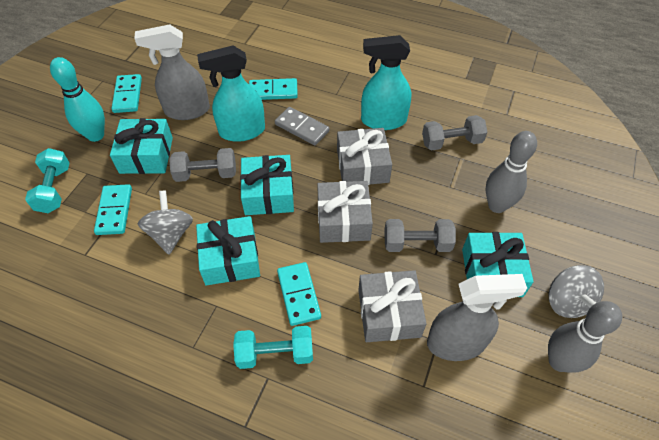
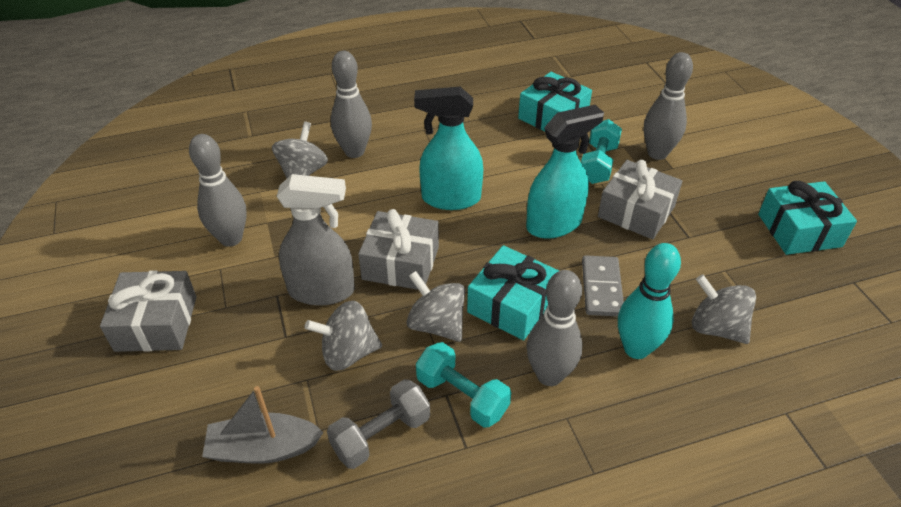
grey boat: none = 0 -> [202,386,324,464] = 1
grey bowling pin: [486,131,537,213] [548,301,622,373] = 2 -> [189,134,247,247] [331,51,372,158] [527,270,583,386] [644,52,693,160] = 4
grey dumbbell: [169,148,236,182] [385,219,456,252] [422,115,487,151] = 3 -> [327,379,430,469] = 1
grey spinning top: [138,190,193,254] [548,265,604,318] = 2 -> [272,122,328,179] [305,301,382,371] [407,271,465,342] [692,274,756,344] = 4
grey spray bottle: [134,25,210,120] [427,274,527,361] = 2 -> [276,174,355,306] = 1
turquoise domino: [94,184,132,235] [111,74,142,113] [249,78,298,100] [277,262,321,326] = 4 -> none = 0
turquoise gift: [110,118,173,174] [196,216,260,286] [240,155,294,215] [462,232,534,297] = 4 -> [467,245,559,340] [518,72,592,132] [758,181,857,255] = 3

